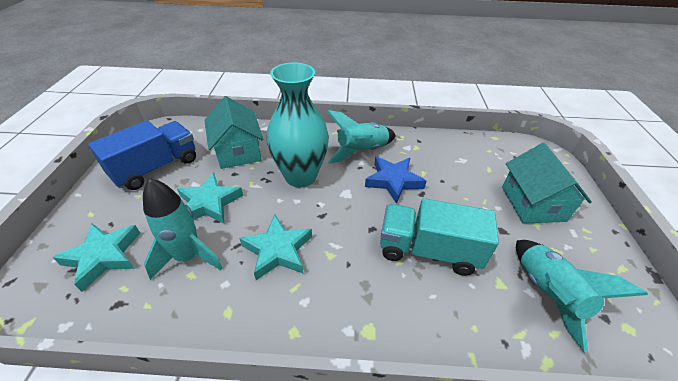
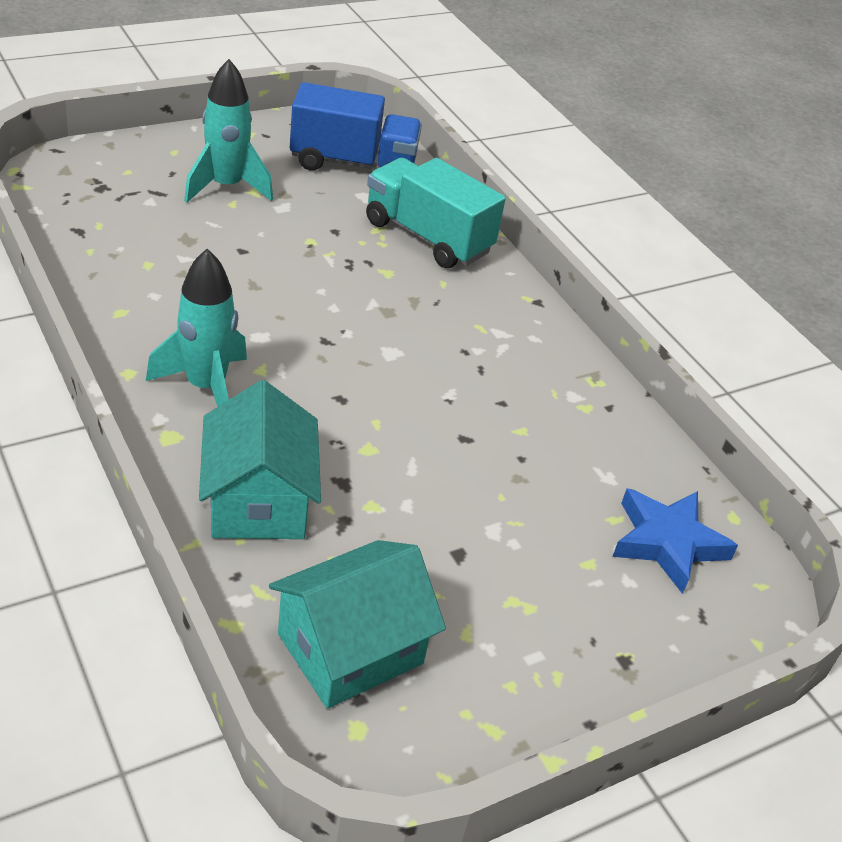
turquoise rocket: [143,178,223,280] [326,110,396,164] [516,240,648,353] = 3 -> [146,249,247,407] [184,59,273,203] = 2
turquoise star: [52,223,140,292] [177,173,243,223] [239,215,312,280] = 3 -> none = 0
turquoise vase: [267,62,329,188] = 1 -> none = 0

